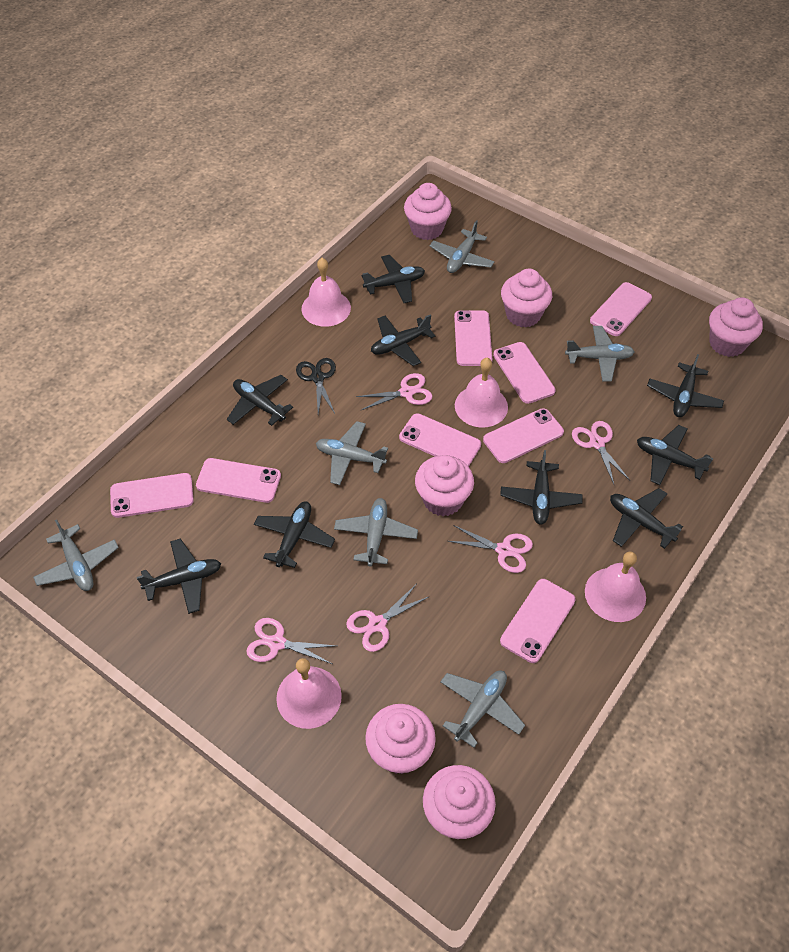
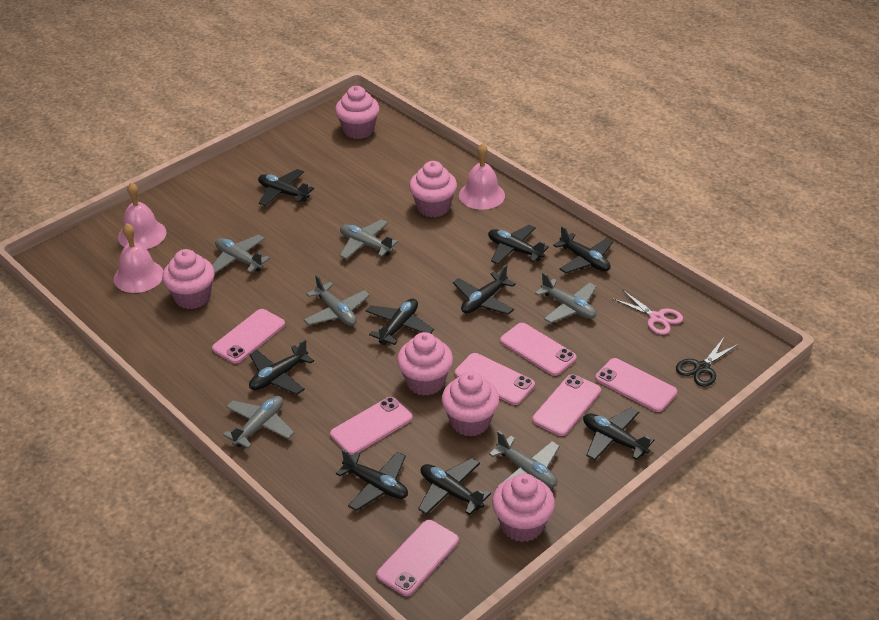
pink bell: [276,658,342,729] [301,258,351,327] [455,358,508,427] [585,551,646,622] = 4 -> [114,223,164,293] [118,182,167,249] [459,143,505,210] = 3
pink phone: [110,473,194,518] [196,458,281,503] [399,413,481,467] [454,310,492,366] [483,408,564,463] [493,342,556,404] [500,579,576,663] [590,282,652,336] = 8 -> [212,309,285,364] [330,397,413,455] [376,520,459,596] [455,353,535,405] [500,323,577,376] [532,374,601,436] [595,358,677,412] = 7
pink scissors: [246,618,336,664] [346,585,430,652] [356,373,432,410] [448,525,533,573] [572,421,630,484] = 5 -> [612,290,683,335] = 1

